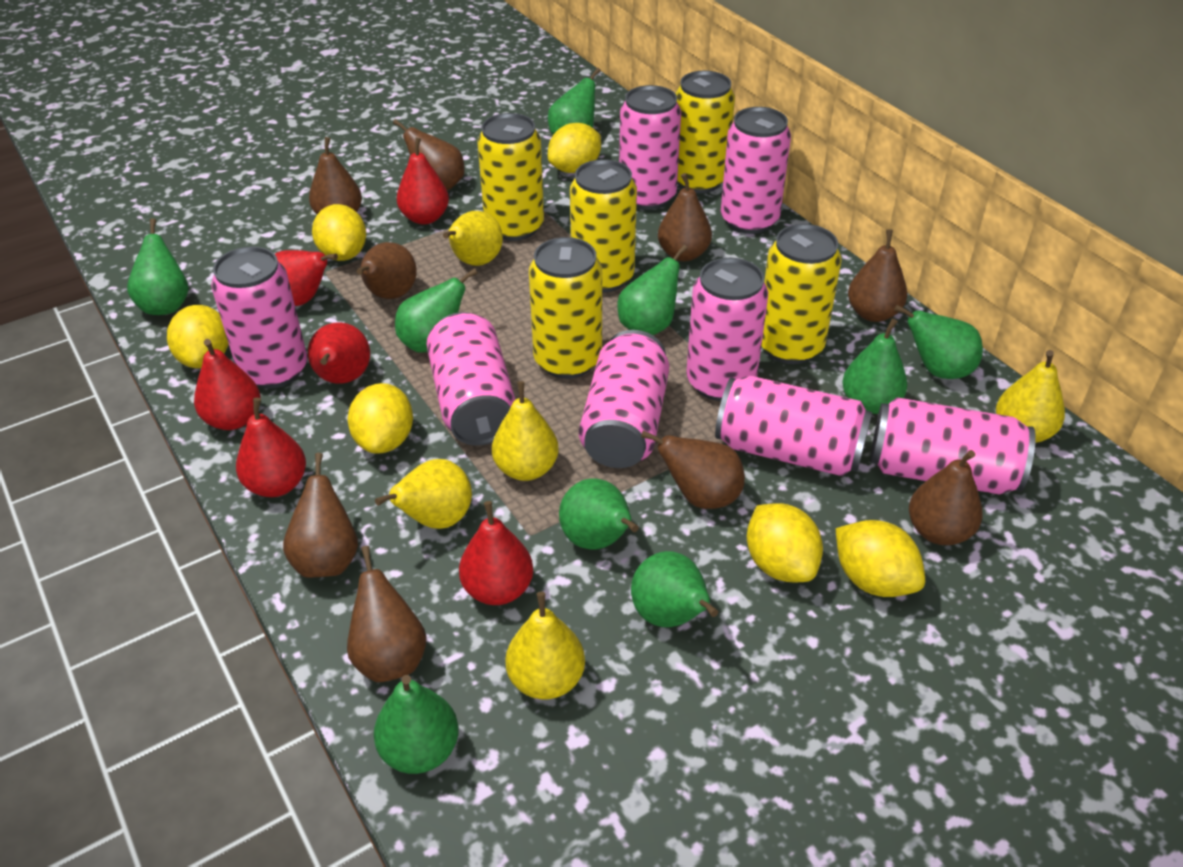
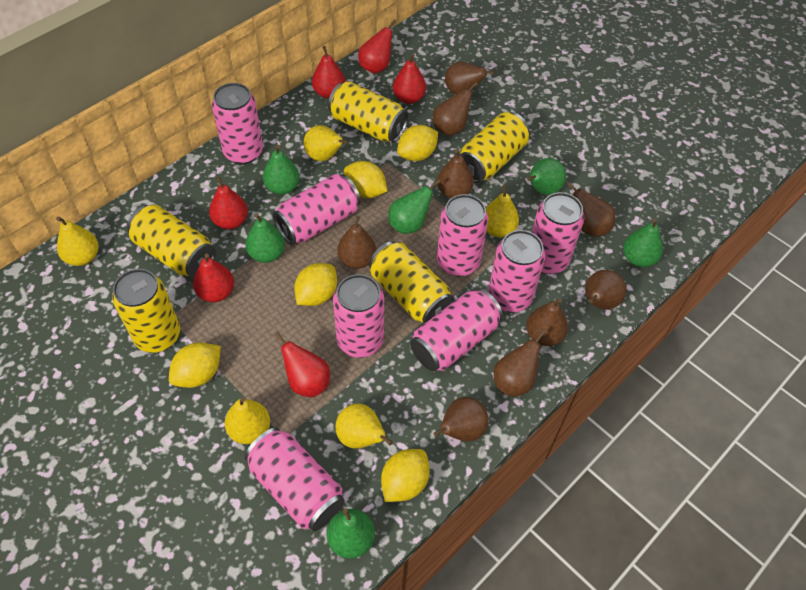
green pear: [127,218,189,315] [374,675,459,774] [395,268,478,353] [548,68,601,135] [559,478,639,550] [618,245,688,335] [631,551,718,627] [842,318,907,414] [894,305,983,379] = 9 -> [245,213,285,263] [263,145,300,195] [327,509,375,559] [388,179,440,234] [527,158,566,195] [623,219,663,267] = 6
yellow lemon: [167,305,229,368] [312,204,366,261] [348,383,413,454] [548,123,601,173] [747,503,823,582] [836,520,925,597] = 6 -> [169,342,221,388] [294,263,337,306] [344,161,388,198] [381,449,430,502] [397,125,438,161] = 5

